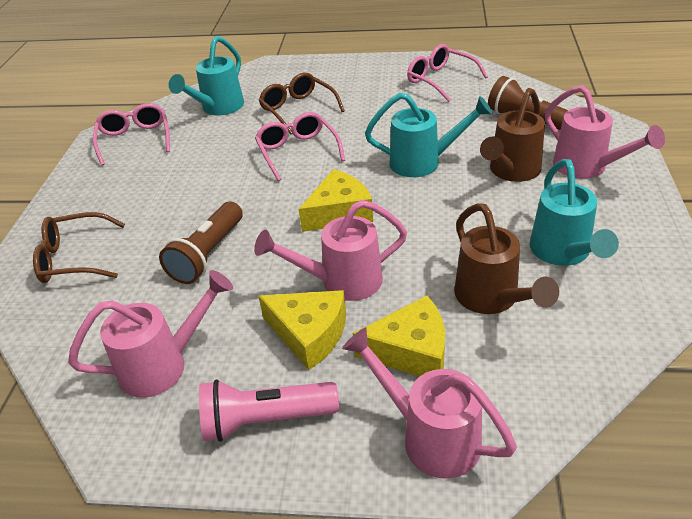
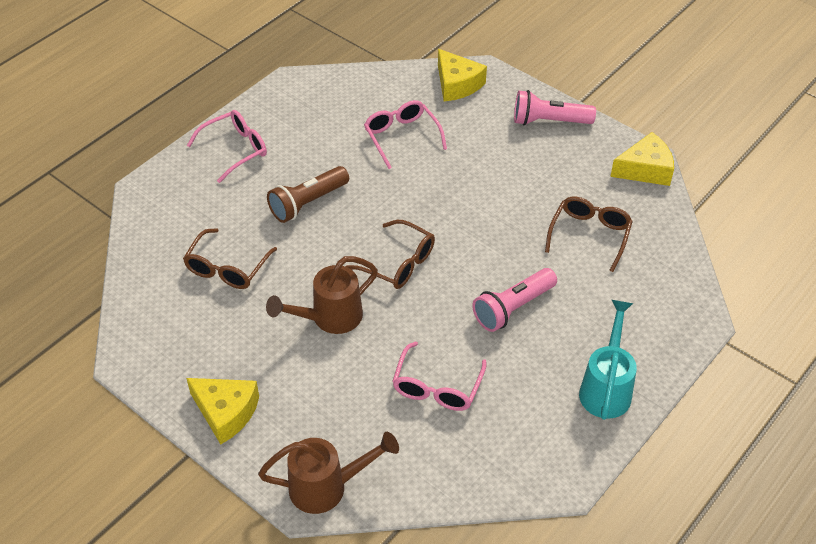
brown flashlight: [159,201,243,284] [488,76,568,130] = 2 -> [267,166,349,223] = 1
brown glasses: [33,212,125,283] [259,72,345,135] = 2 -> [183,228,277,289] [345,220,435,289] [545,196,633,272] = 3
pink flashlight: [199,379,339,442] = 1 -> [472,268,557,332] [514,90,596,125] = 2
pink watering can: [68,270,233,398] [254,200,407,301] [342,327,517,479] [545,85,665,179] = 4 -> none = 0
turquoise watering can: [169,36,244,115] [365,93,493,177] [530,159,619,266] = 3 -> [579,300,637,420] = 1

